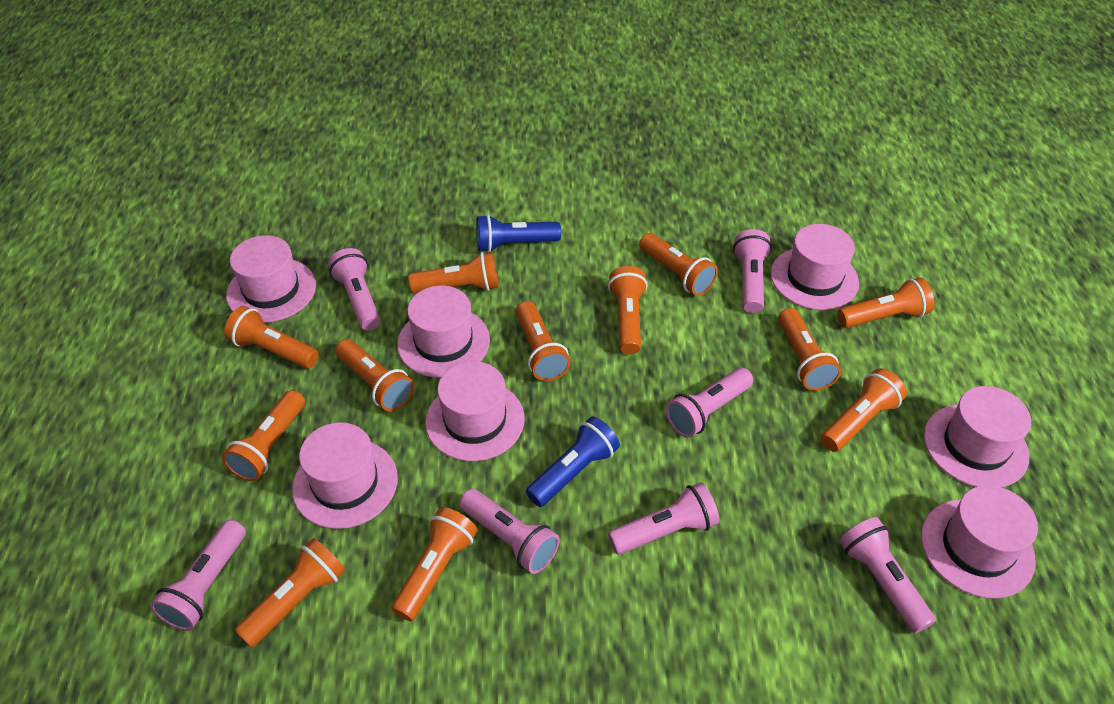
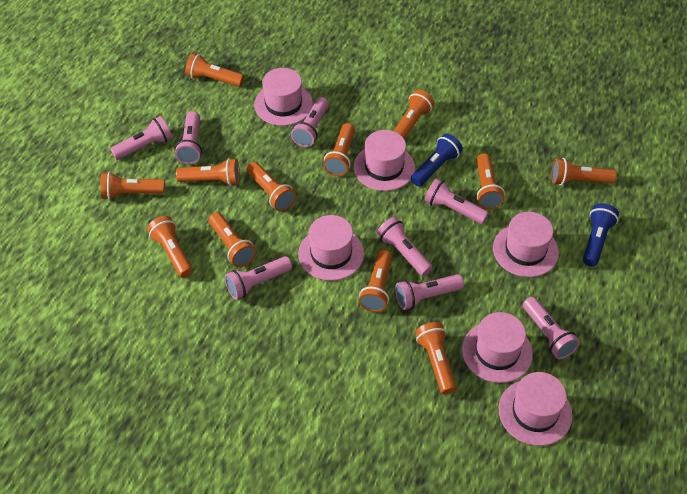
pink flashlight: [150,520,246,631] [328,248,381,331] [459,489,560,574] [608,482,720,555] [666,368,753,438] [733,229,772,313] [839,517,936,633] = 7 -> [110,116,172,160] [175,111,202,164] [225,256,292,300] [291,97,329,147] [377,217,433,276] [395,274,464,310] [425,178,489,224] [523,297,580,359] = 8
pink hat: [226,235,316,323] [292,422,398,529] [397,285,490,378] [425,361,525,461] [771,224,859,310] [921,485,1038,599] [924,386,1031,487] = 7 -> [254,68,313,126] [298,215,364,281] [353,130,415,191] [462,312,533,383] [493,212,559,277] [498,372,572,446] = 6

